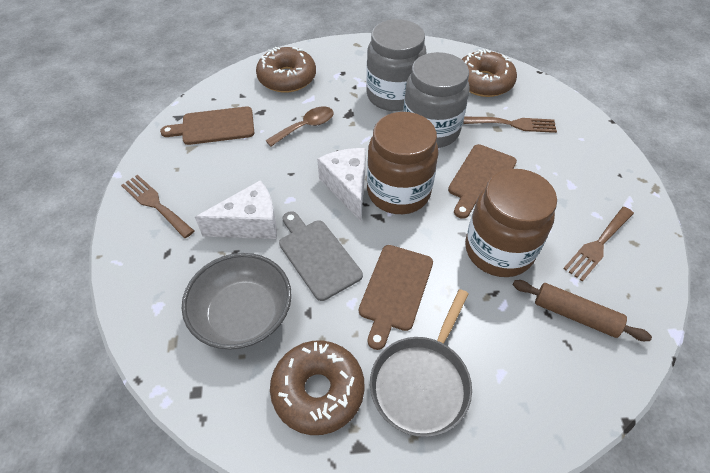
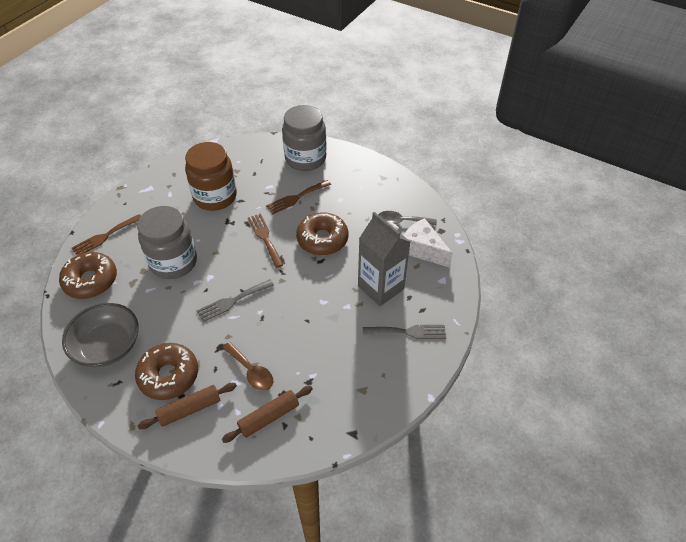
brown cutting board: [160,106,254,145] [359,245,433,350] [448,144,517,219] = 3 -> none = 0
brown jar: [367,112,439,214] [465,169,557,277] = 2 -> [185,142,237,211] = 1
brown rolling pin: [513,280,652,341] = 1 -> [138,383,237,429] [222,386,313,443] = 2
grey carton: none = 0 -> [358,212,410,306] = 1
grey cutting board: [279,211,363,301] = 1 -> none = 0
grey fork: none = 0 -> [197,279,274,322] [363,325,446,339] = 2
grey pan: [370,289,472,437] = 1 -> none = 0
grey spoon: none = 0 -> [378,211,437,225] = 1
white cheese: [195,180,277,239] [317,148,366,221] = 2 -> [403,218,453,268] = 1

